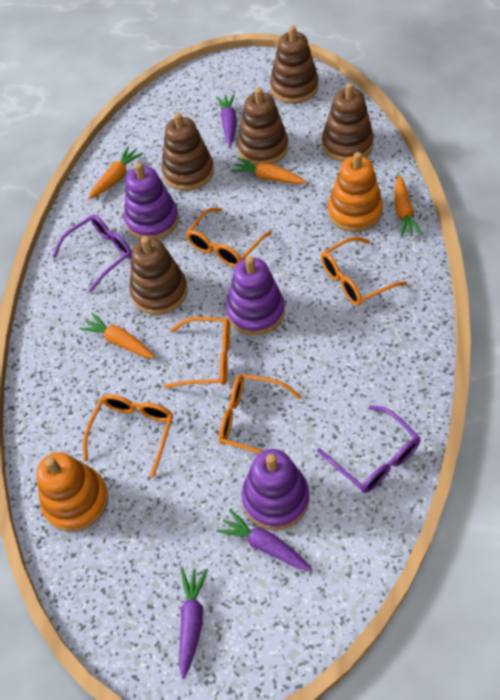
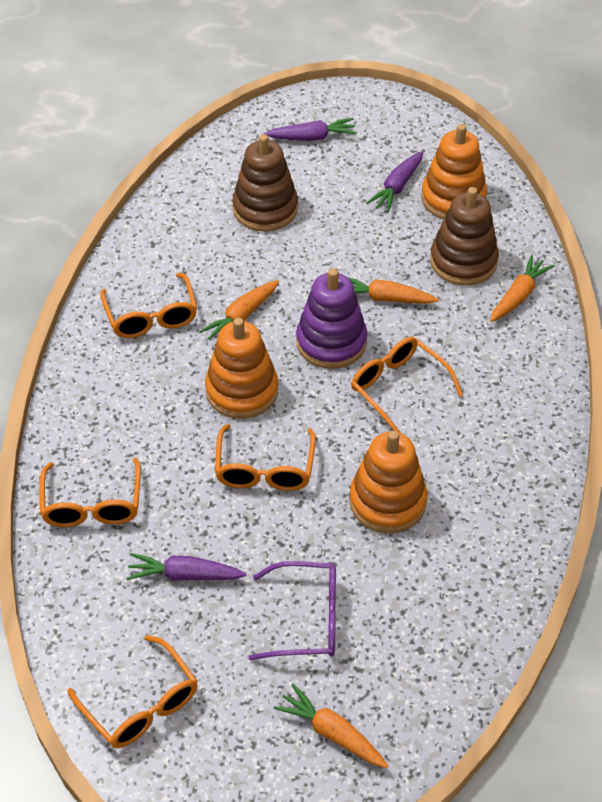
brown stacking toy: [129,236,188,315] [161,112,214,191] [237,87,288,166] [270,26,319,104] [322,83,374,162] = 5 -> [233,134,298,232] [430,187,499,286] = 2
orange stacking toy: [36,452,108,532] [328,152,383,232] = 2 -> [205,318,278,419] [349,431,428,533] [421,124,487,219] = 3
purple glasses: [52,215,132,293] [317,405,420,493] = 2 -> [249,561,336,660] = 1
purple stacking toy: [124,162,179,240] [226,256,285,336] [241,449,309,530] = 3 -> [296,269,367,369] = 1

